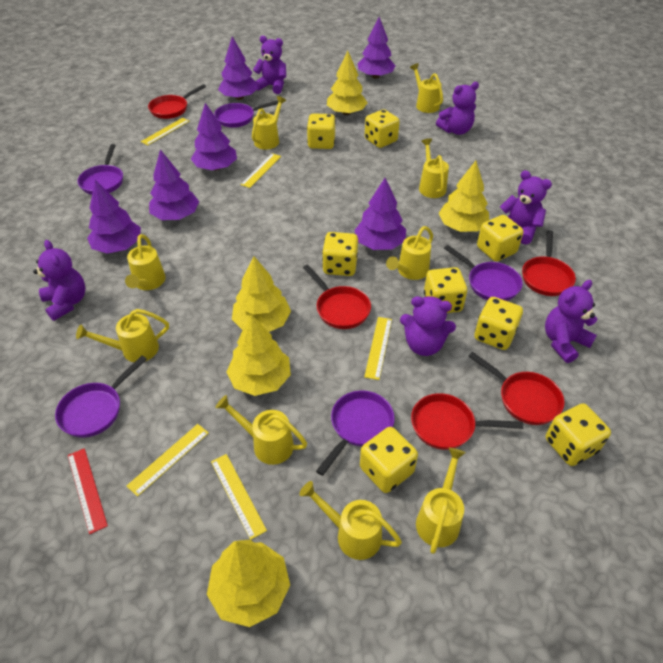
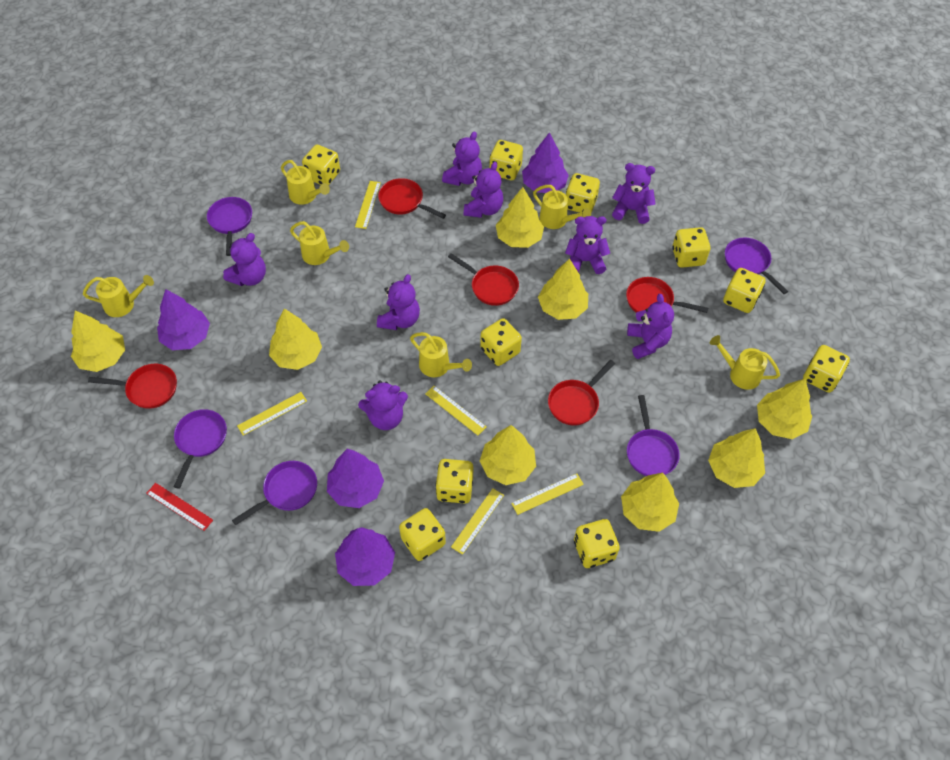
purple teddy bear: [33,240,85,321] [253,36,286,94] [400,296,456,356] [436,82,479,135] [500,170,552,245] [545,280,597,363] = 6 -> [223,233,266,286] [358,380,408,430] [377,274,420,330] [442,131,482,186] [464,162,503,218] [565,216,610,274] [612,163,656,224] [627,294,674,359] = 8
purple tree: [87,180,141,254] [149,149,199,220] [191,103,237,171] [218,36,258,100] [354,178,406,250] [358,17,395,79] = 6 -> [157,289,210,350] [327,449,384,508] [335,527,395,586] [522,132,569,193] = 4
yellow dice: [307,113,336,149] [322,232,358,276] [360,427,418,493] [365,109,400,148] [424,267,467,313] [474,297,523,350] [477,215,523,262] [546,403,611,466] = 8 -> [302,145,340,185] [399,508,446,561] [436,459,473,504] [480,318,522,366] [489,140,523,180] [566,173,600,213] [574,519,620,568] [672,227,711,268] [723,268,766,313] [803,345,850,393] = 10
yellow tree: [207,540,290,627] [227,315,291,396] [232,256,291,332] [327,51,368,115] [438,161,489,232] = 5 -> [71,311,125,372] [269,308,322,370] [480,425,536,485] [496,187,544,248] [538,259,588,320] [621,473,679,532] [708,428,765,488] [757,379,812,439] = 8
yellow watering can: [76,309,169,362] [125,234,166,290] [215,395,307,465] [252,96,286,150] [300,481,402,560] [386,226,433,280] [410,63,443,113] [416,447,466,554] [419,138,449,198] = 9 -> [83,275,154,317] [281,160,330,205] [290,221,349,265] [410,332,472,377] [533,185,591,229] [710,335,780,390] = 6

